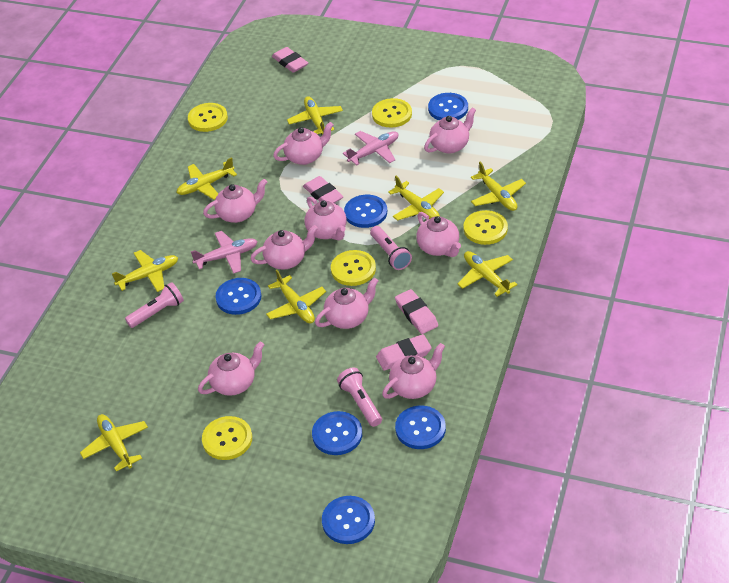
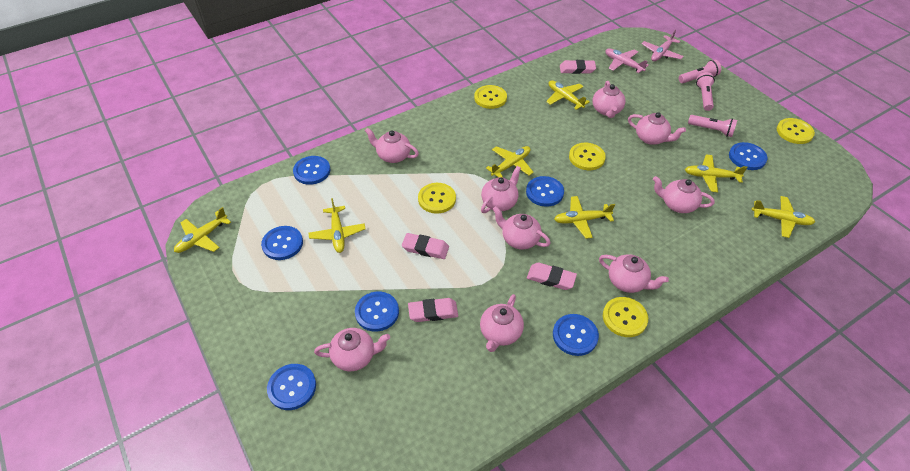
blue button: [215,278,261,315] [312,411,362,455] [322,496,375,544] [344,195,387,228] [395,406,446,449] [428,93,468,120] = 6 -> [261,226,303,260] [267,364,316,410] [293,156,330,185] [355,292,399,332] [526,176,564,207] [553,314,599,356] [729,142,767,170] = 7
yellow plane: [80,414,148,472] [112,250,178,292] [176,157,237,200] [266,270,326,323] [287,96,343,135] [388,176,444,221] [457,251,518,297] [471,162,526,211] = 8 -> [174,207,231,253] [309,198,366,253] [486,146,534,177] [546,80,590,110] [554,196,615,239] [685,155,748,192] [751,196,815,238] = 7

